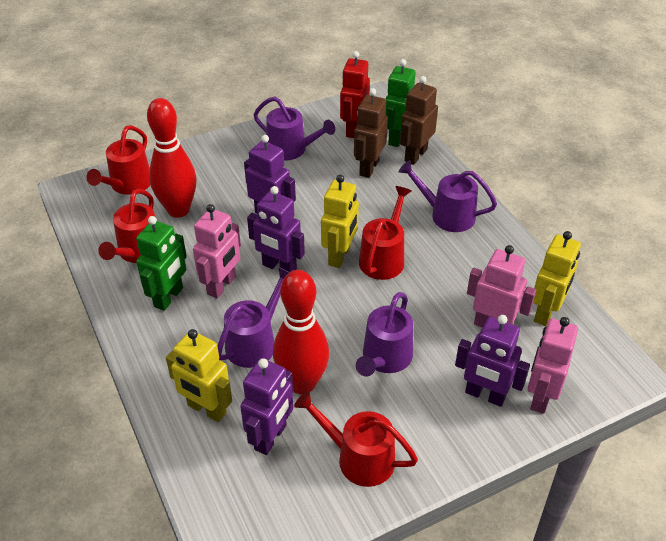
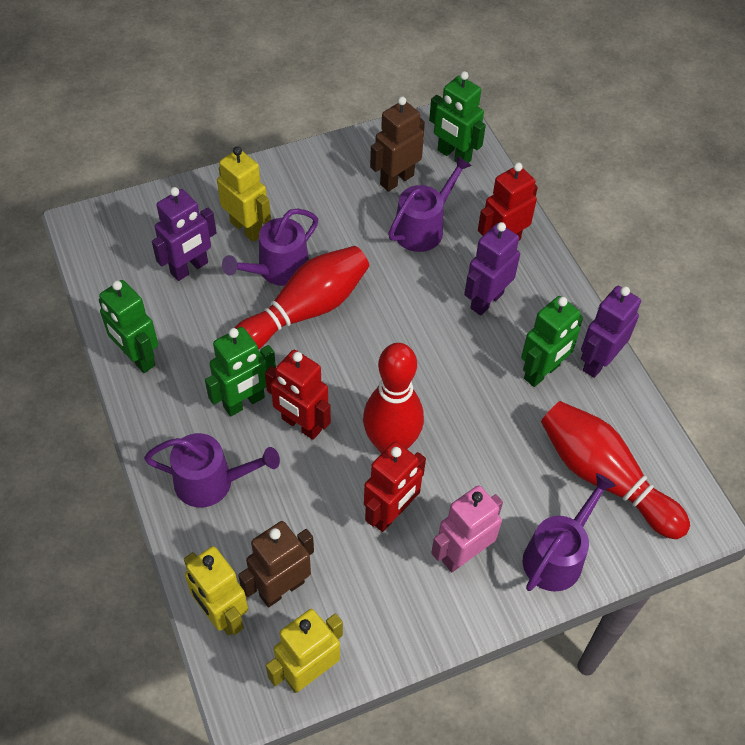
green robot: [136,216,187,311] [386,59,416,147] = 2 -> [99,280,158,373] [205,327,276,416] [429,71,486,163] [521,296,583,387] = 4
pink robot: [193,204,241,298] [467,245,536,328] [527,317,578,414] = 3 -> [431,485,503,572] = 1
purple robot: [240,358,293,455] [244,135,296,214] [247,186,305,272] [455,315,530,407] = 4 -> [152,187,217,281] [464,222,520,315] [581,286,641,378] = 3
red bowling pin: [147,98,197,218] [273,270,329,394] = 2 -> [235,246,369,350] [363,343,424,454] [541,401,690,539] = 3
red robot: [340,51,370,138] = 1 -> [265,350,331,440] [364,441,426,532] [478,162,538,241] = 3
red watering can: [86,125,150,195] [98,189,155,263] [294,391,418,487] [359,186,411,280] = 4 -> none = 0

